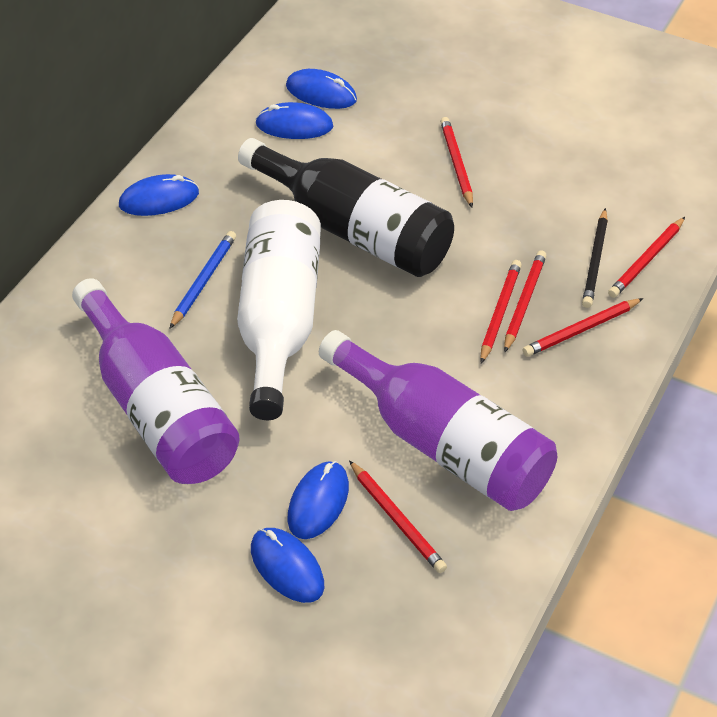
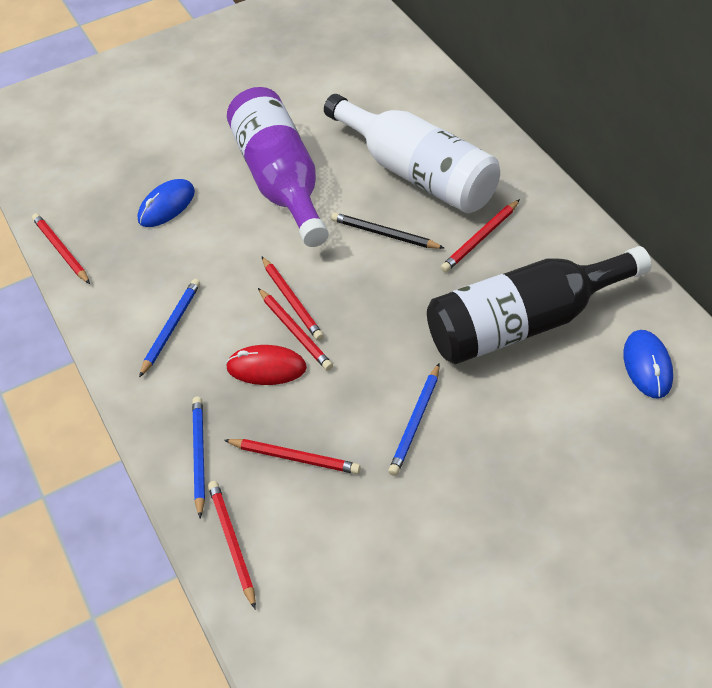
blue mouse: [119,174,199,216] [251,528,324,603] [255,102,333,139] [286,69,357,109] [287,461,349,539] = 5 -> [138,179,195,227] [623,330,673,399] = 2
blue pencil: [169,231,236,329] = 1 -> [139,279,200,378] [192,397,205,518] [388,364,440,476] = 3
purple bottle: [72,278,239,484] [319,330,557,511] = 2 -> [227,87,329,247] = 1
red mouse: none = 0 -> [226,345,307,385] = 1

